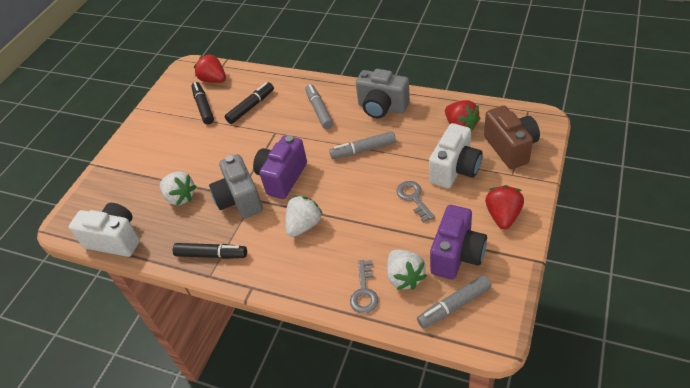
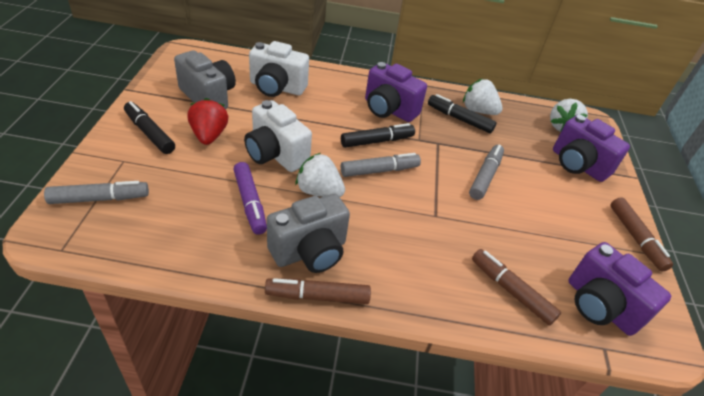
brown camera: [484,106,540,169] = 1 -> none = 0
brown marker: none = 0 -> [265,278,371,304] [472,249,561,326] [610,197,673,271] = 3
grey key: [350,260,379,313] [396,181,435,223] = 2 -> none = 0
purple camera: [253,135,307,199] [430,205,487,279] = 2 -> [365,62,427,122] [553,115,630,182] [568,242,671,336] = 3
purple marker: none = 0 -> [233,162,267,235] = 1
red strawberry: [194,54,226,83] [445,100,481,132] [485,185,524,229] = 3 -> [187,98,228,145] = 1

